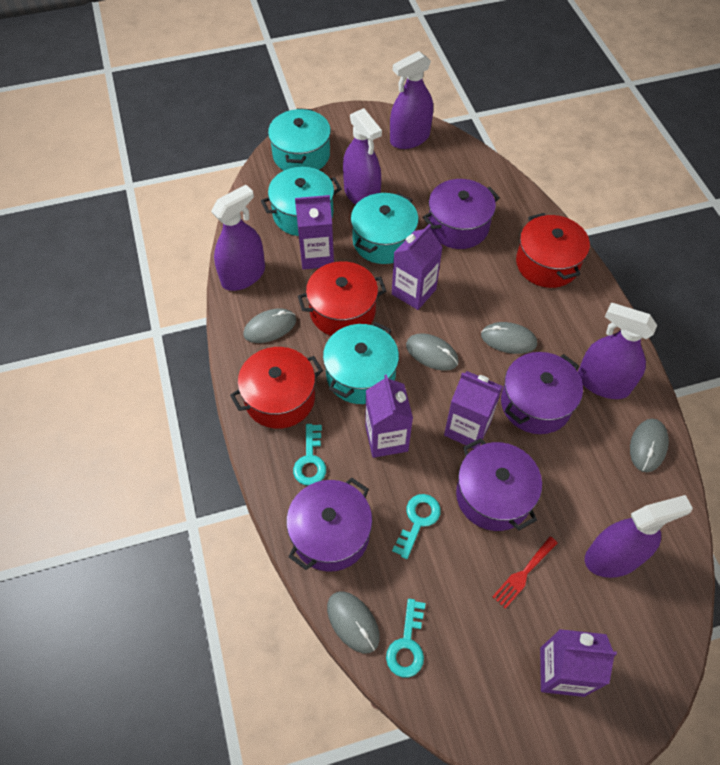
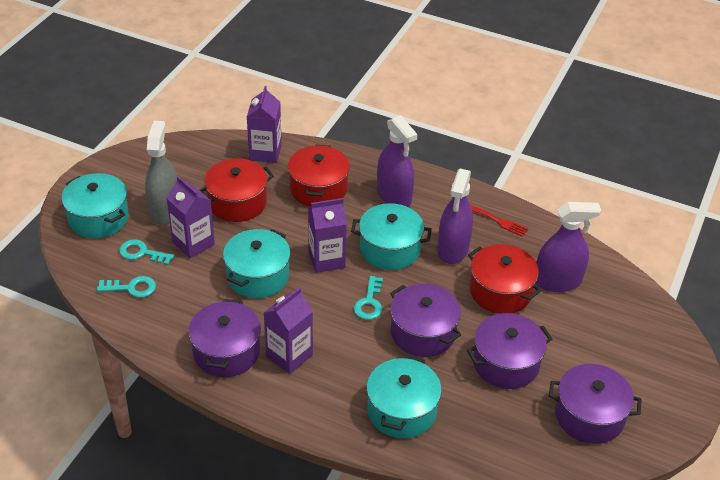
grey mouse: [243,308,296,343] [327,591,380,654] [406,333,459,371] [481,322,537,354] [630,419,669,472] = 5 -> none = 0
grey spray bottle: none = 0 -> [145,121,177,225] = 1
purple carton: [295,195,334,269] [365,375,413,458] [392,224,443,310] [444,371,503,449] [540,629,617,697] = 5 -> [166,176,215,258] [247,86,282,163] [263,287,313,374] [308,198,347,273] = 4
purple spray bottle: [211,185,265,291] [343,108,382,205] [390,51,433,149] [578,303,657,399] [585,495,693,578] = 5 -> [377,115,417,207] [437,169,473,264] [536,202,601,292] = 3

